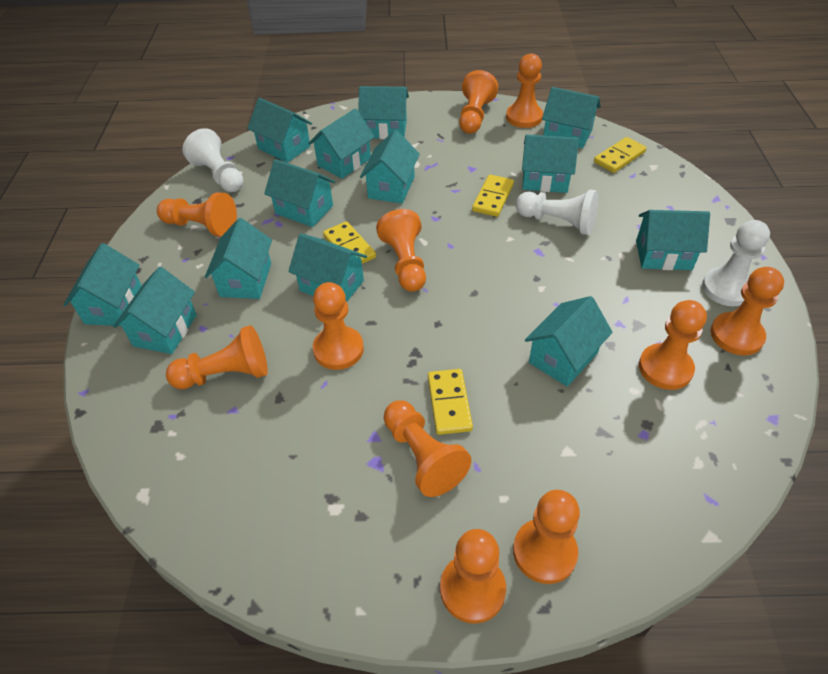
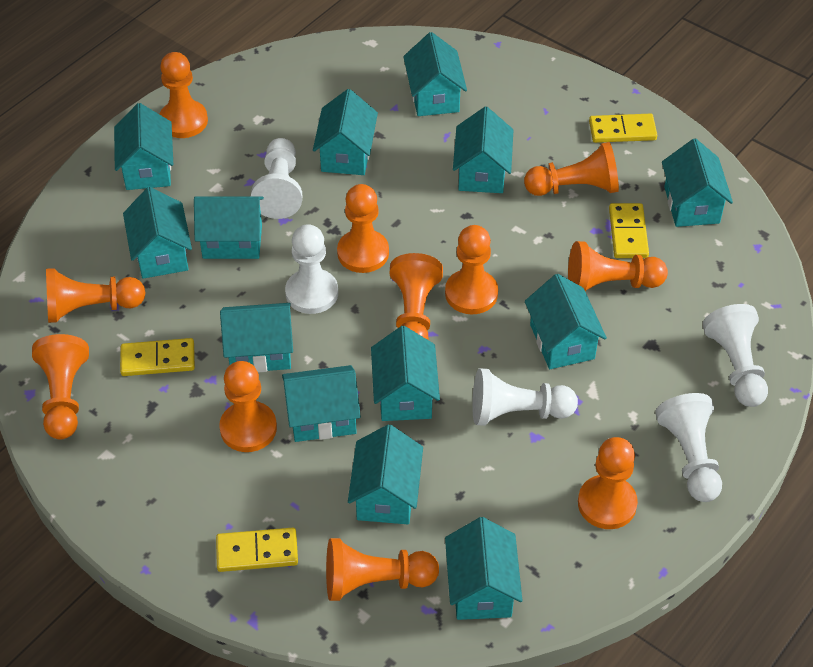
white pawn: [182,128,243,192] [516,189,598,235] [702,220,770,306] = 3 -> [251,138,302,219] [285,224,338,314] [472,368,578,426] [655,393,722,502] [703,304,768,407] = 5

